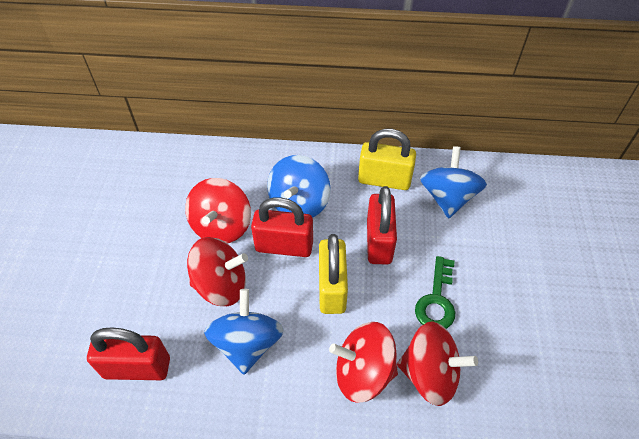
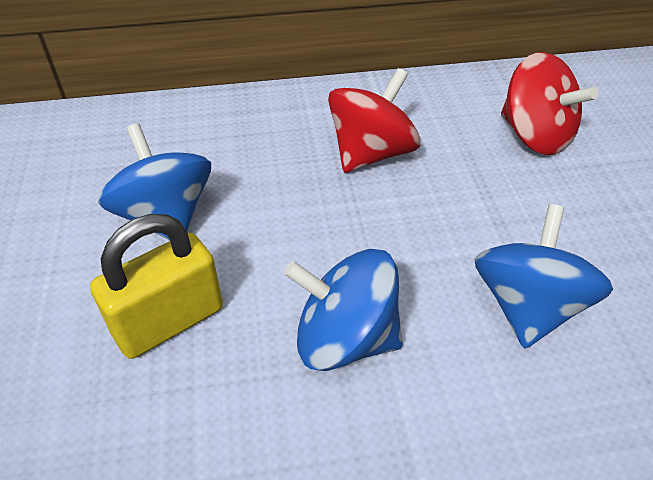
green key: [415,256,455,329] = 1 -> none = 0
red padlock: [87,327,170,380] [251,197,313,257] [367,186,397,265] = 3 -> none = 0
red spinning top: [185,178,251,243] [187,237,248,306] [329,322,398,403] [397,321,478,406] = 4 -> [328,68,421,173] [501,52,598,155] = 2
yellow padlock: [319,234,348,314] [358,129,416,190] = 2 -> [90,214,223,359] = 1

